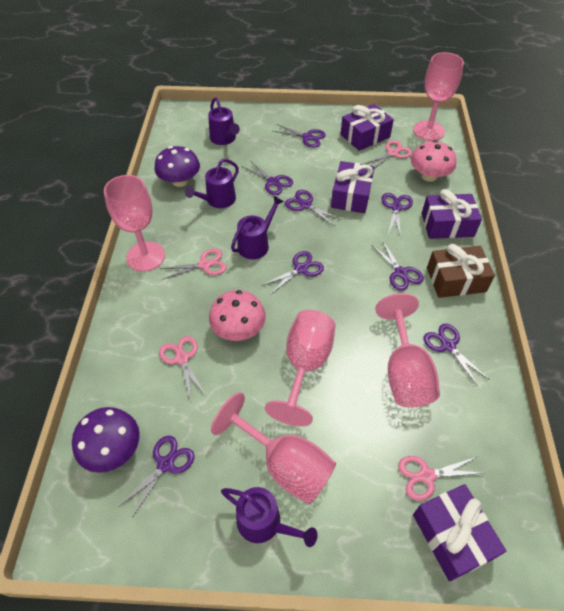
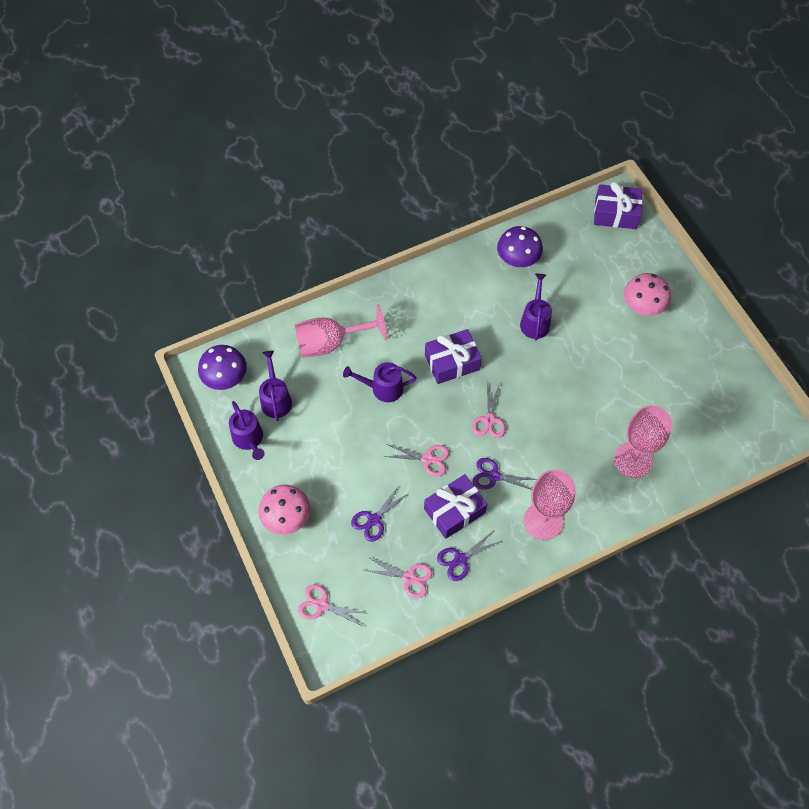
brown gift: [427,244,495,298] = 1 -> none = 0
pink goblet: [104,175,165,272] [211,392,336,505] [265,310,336,426] [375,293,440,408] [413,52,464,141] = 5 -> [295,304,387,358] [524,470,575,540] [614,405,672,478] = 3
purple gift: [331,161,375,213] [341,104,394,151] [413,484,506,582] [422,189,482,239] = 4 -> [424,474,487,539] [425,329,482,384] [594,182,642,229] = 3
purple scissors: [120,436,194,518] [243,161,293,195] [261,251,324,295] [273,124,326,148] [285,190,342,226] [372,241,424,291] [381,193,413,238] [424,324,489,386] = 8 -> [351,484,409,542] [437,531,501,581] [473,458,537,490] = 3

